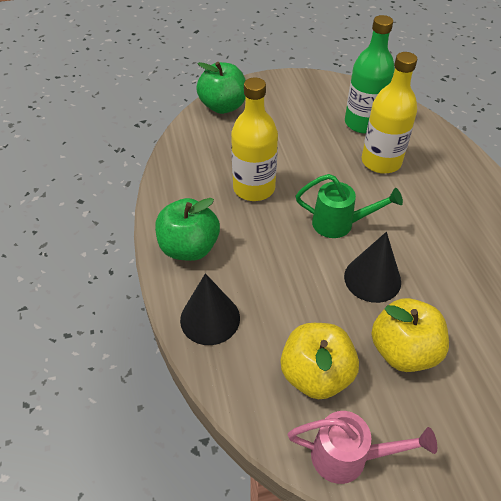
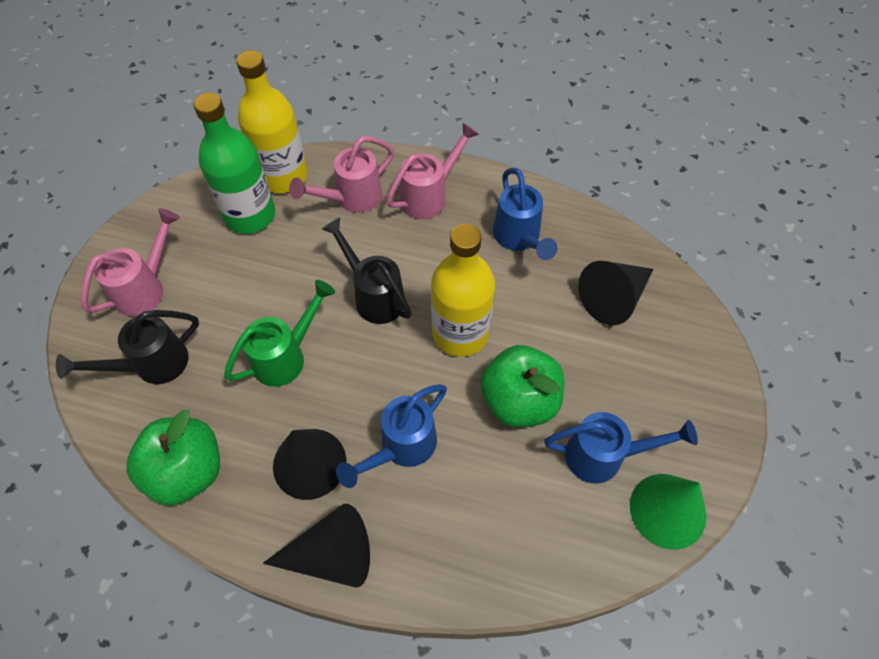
black cone: [180,273,240,345] [344,232,401,303] = 2 -> [263,504,370,588] [273,429,346,500] [578,261,653,325] = 3
black watering can: none = 0 -> [56,310,199,384] [322,218,412,324] = 2
blue watering can: none = 0 -> [336,384,447,488] [493,168,557,260] [544,412,698,484] = 3
green cone: none = 0 -> [630,474,706,550] = 1
pink watering can: [288,411,437,484] = 1 -> [81,208,180,316] [289,136,394,213] [386,123,479,219] = 3
yellow apple: [281,323,359,399] [371,298,449,372] = 2 -> none = 0

